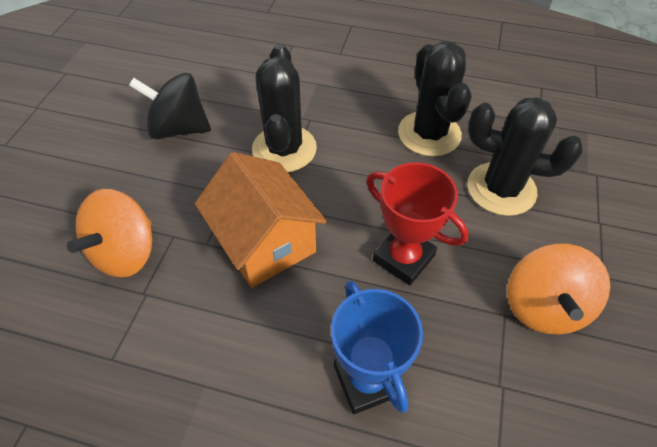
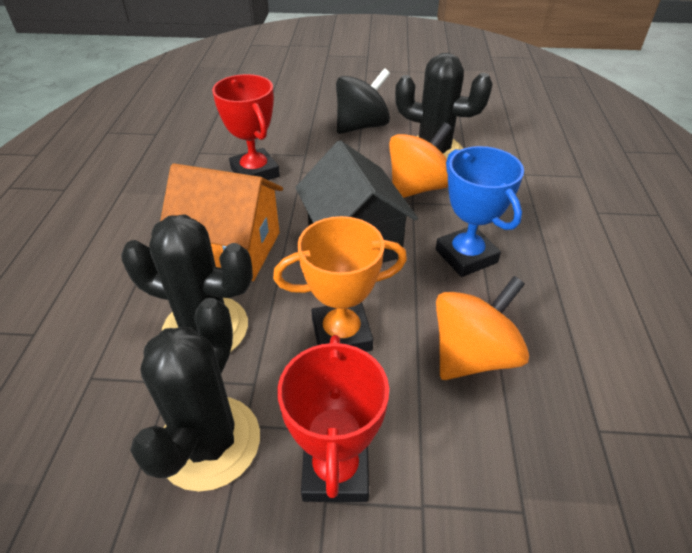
black house: none = 0 -> [295,140,418,263] = 1
orange trophy: none = 0 -> [273,216,407,352] = 1
red trophy: [366,162,469,286] = 1 -> [212,74,280,180] [277,335,389,502] = 2

